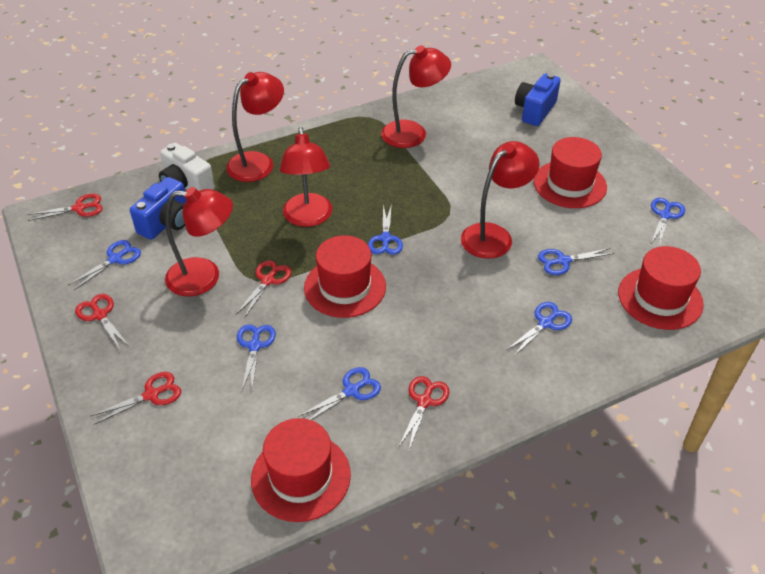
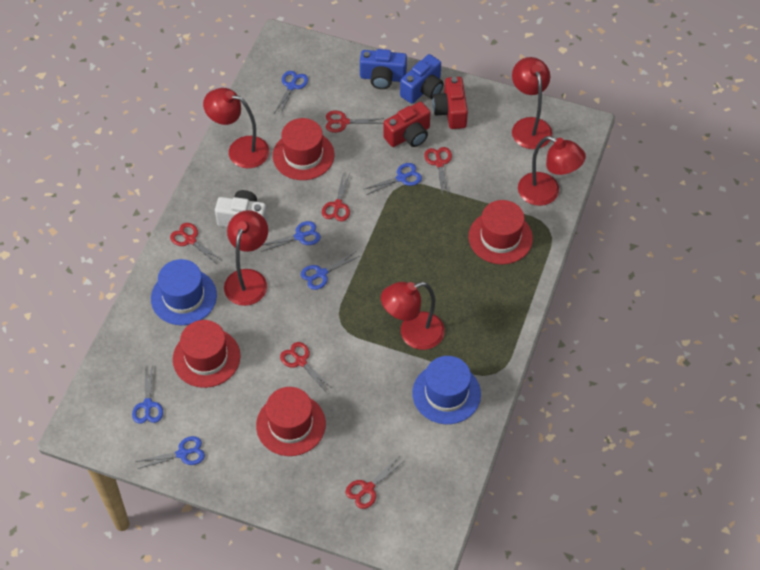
blue hat: none = 0 -> [151,259,217,325] [412,356,481,424] = 2
blue scissors: [69,240,141,290] [237,324,276,390] [298,367,381,420] [368,204,403,255] [507,302,572,356] [538,248,614,275] [651,198,685,246] = 7 -> [132,364,163,424] [136,436,205,469] [261,221,321,252] [274,71,308,116] [301,252,359,290] [365,163,422,195] = 6
red camera: none = 0 -> [383,102,431,147] [433,77,468,129] = 2
red scissors: [27,194,103,221] [75,294,129,350] [90,372,181,425] [236,260,292,318] [398,376,450,452] = 5 -> [170,223,223,265] [280,342,333,391] [322,171,350,221] [326,110,384,133] [346,458,403,509] [424,147,452,195] = 6

